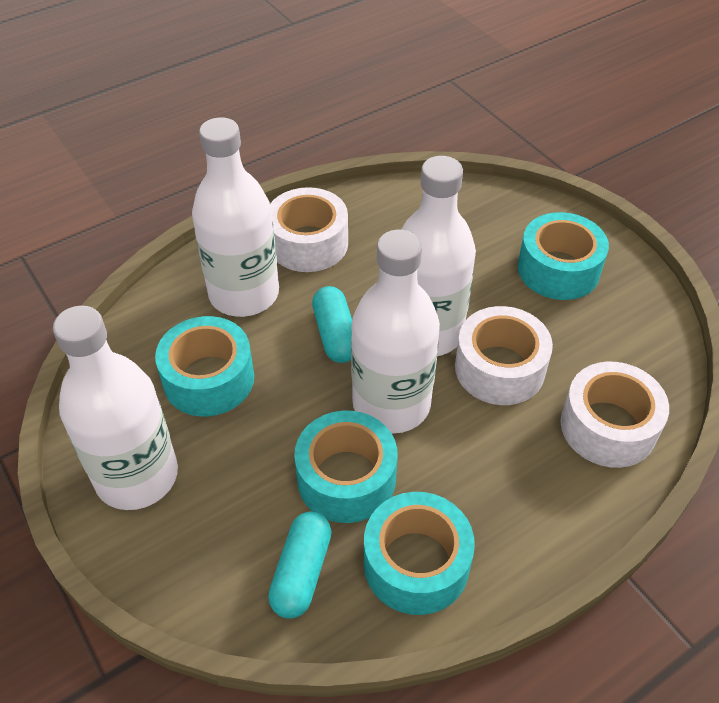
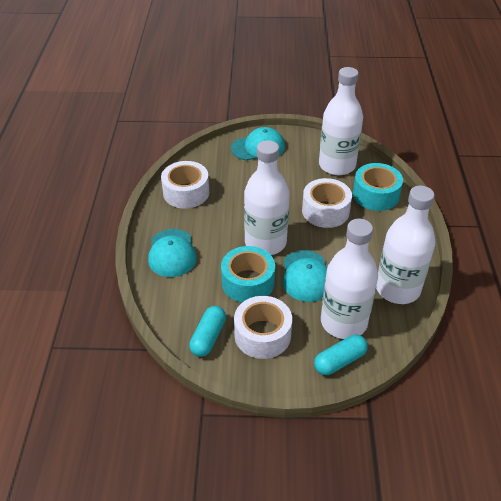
turquoise cap: none = 0 -> [148,229,197,277] [231,127,285,160] [283,250,327,302] = 3
turquoise tape: [155,316,254,417] [294,411,397,523] [364,492,475,615] [518,212,609,300] = 4 -> [221,246,275,303] [353,163,403,211] = 2

